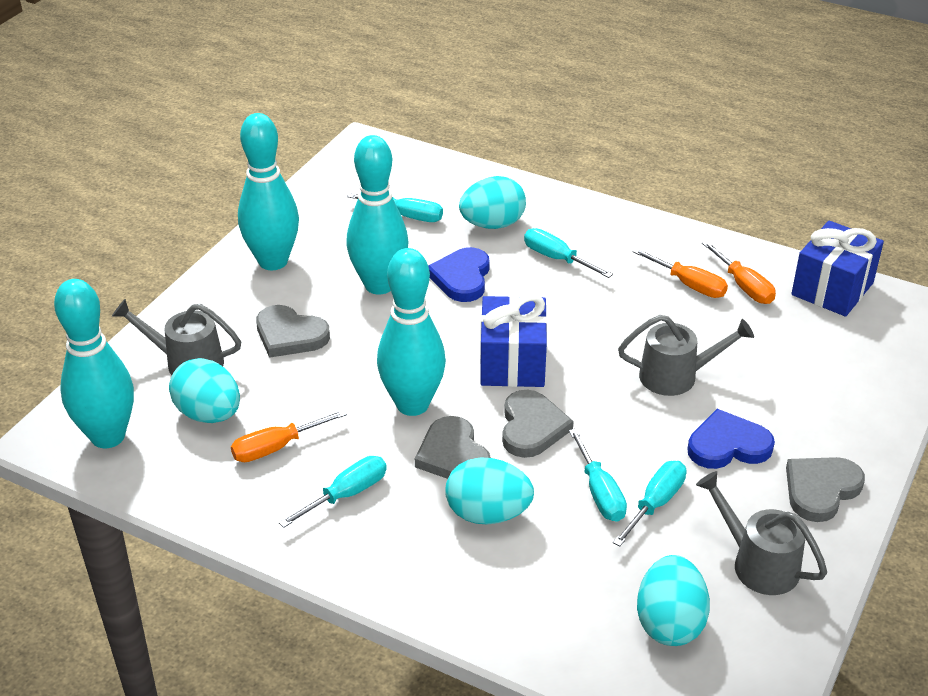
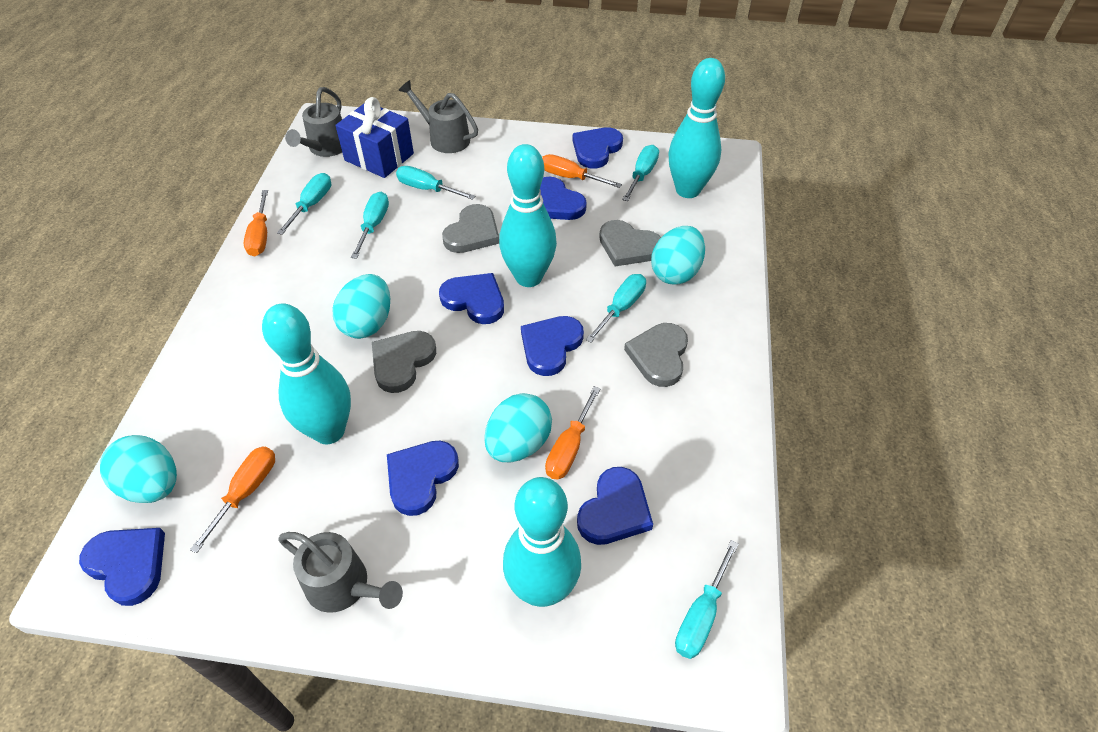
blue gift: [480,294,547,387] [791,221,884,317] = 2 -> [335,97,414,178] = 1
blue heart: [428,247,490,302] [687,409,775,469] = 2 -> [79,528,165,606] [387,441,459,516] [439,273,504,324] [521,316,584,376] [540,177,587,220] [572,127,623,168] [577,467,653,545] = 7
orange screwdriver: [231,410,347,462] [633,248,728,298] [702,241,776,304] = 3 -> [190,447,275,553] [244,190,268,256] [542,154,622,188] [545,386,601,480] = 4
turquoise screwdriver: [279,456,387,528] [347,193,443,222] [524,228,613,278] [569,429,627,522] [613,461,686,546] = 5 -> [277,173,331,235] [351,192,389,259] [396,166,475,200] [586,274,646,343] [622,145,659,201] [675,540,738,659] = 6

